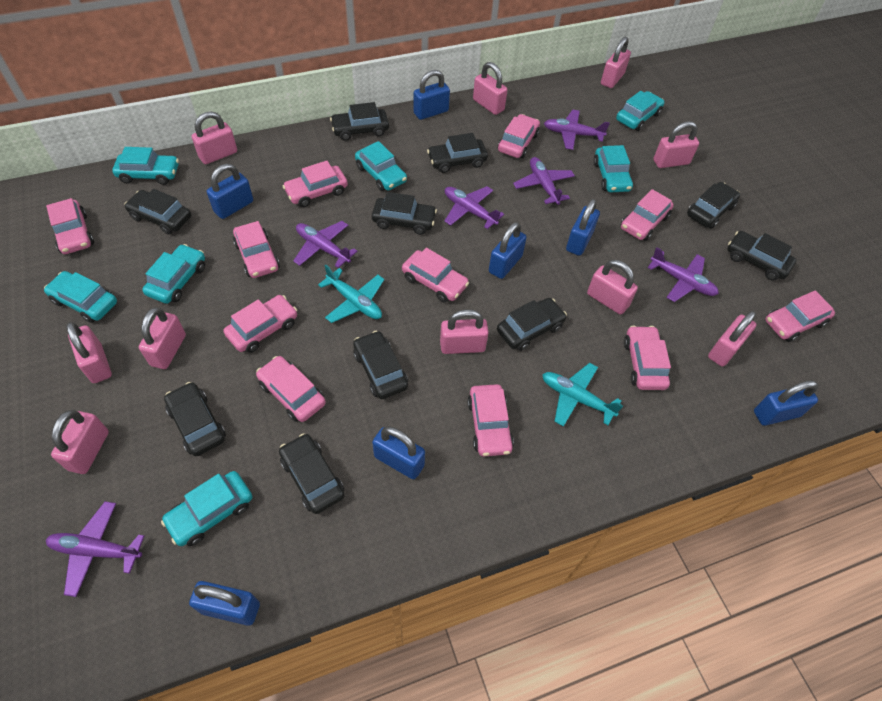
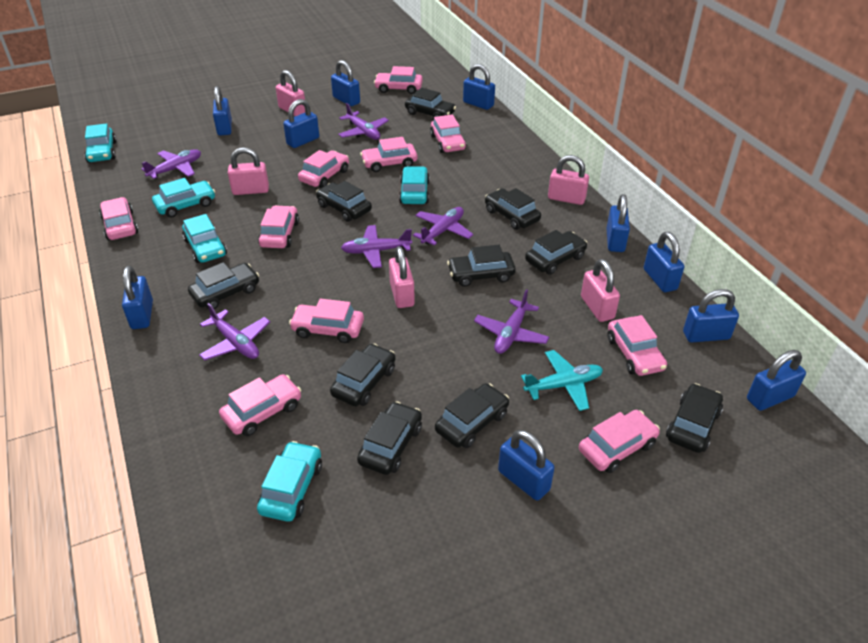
blue padlock: [189,581,260,626] [207,164,253,219] [372,426,425,479] [413,70,450,120] [489,222,527,279] [566,199,600,256] [754,380,818,426] = 7 -> [122,266,153,329] [213,86,232,136] [283,99,319,148] [331,60,360,106] [463,64,495,110] [498,430,555,500] [606,194,630,252] [644,232,684,292] [683,289,739,342] [747,350,806,411] = 10
pink car: [46,198,94,254] [224,295,297,353] [233,221,280,278] [256,356,326,422] [283,161,348,207] [402,248,469,302] [467,384,514,456] [498,114,540,158] [621,189,674,241] [624,325,671,390] [765,290,835,342] = 11 -> [99,197,138,240] [219,374,301,436] [258,205,299,248] [289,299,364,343] [298,150,349,188] [360,137,417,172] [374,66,423,94] [430,114,466,153] [579,410,660,473] [607,315,667,376] = 10
pink padlock: [51,410,109,474] [66,322,112,383] [139,307,186,369] [192,111,237,164] [440,309,489,354] [473,62,507,115] [587,260,638,314] [601,36,631,88] [654,121,699,168] [708,311,756,367] = 10 -> [228,147,269,195] [276,70,305,116] [389,246,415,308] [548,155,589,205] [581,259,620,322] = 5
turquoise car: [44,271,117,323] [112,147,179,185] [142,244,205,304] [161,471,252,546] [355,141,407,191] [593,145,633,192] [616,91,664,131] = 7 -> [84,123,117,163] [152,178,215,217] [182,214,227,263] [257,441,322,522] [399,166,430,204] = 5
turquoise plane: [318,264,384,323] [542,363,623,427] = 2 -> [521,350,603,411] = 1

